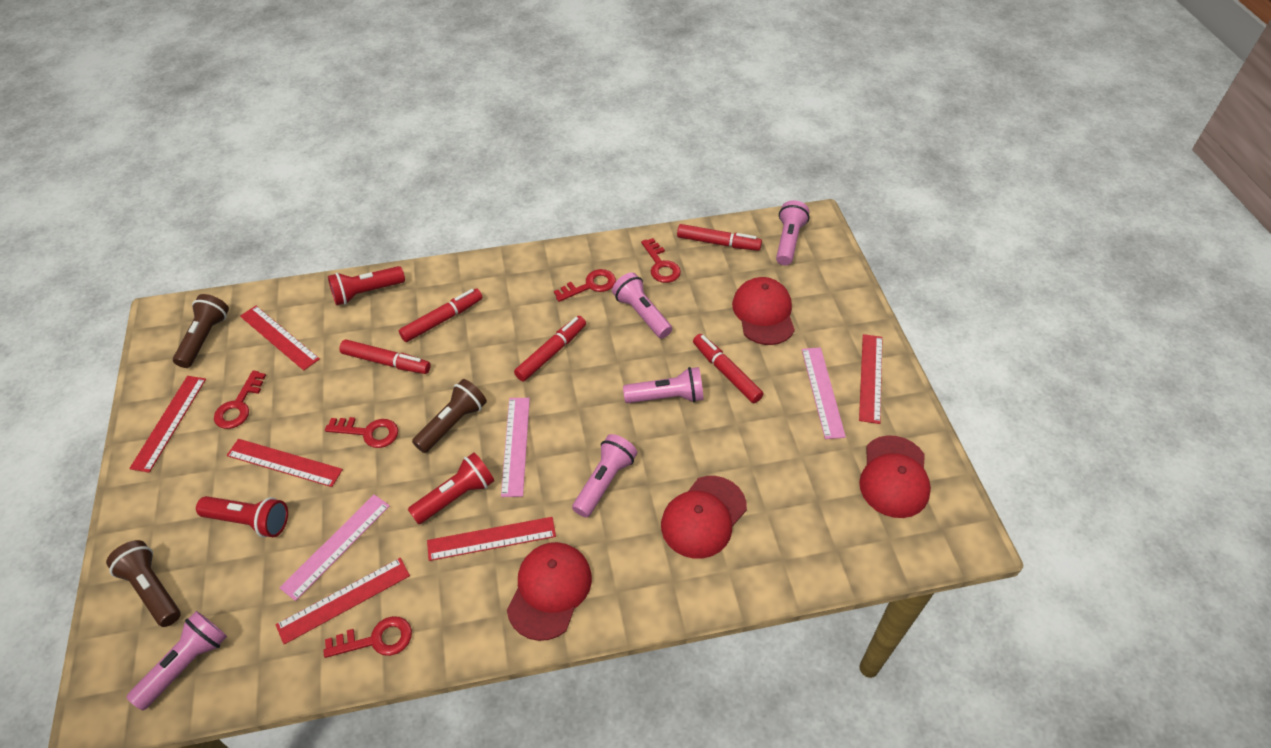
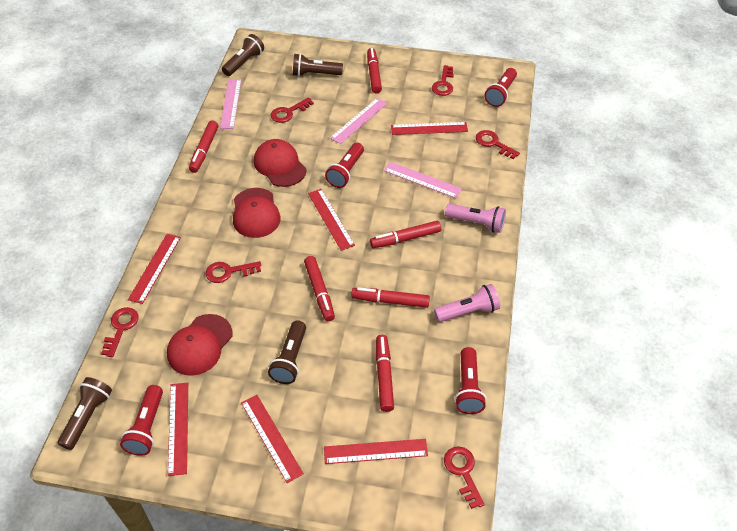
brown flashlight: [106,540,181,627] [173,294,229,368] [412,379,487,453] = 3 -> [58,377,112,450] [222,34,264,76] [268,320,306,384] [293,53,343,77] = 4
pink flashlight: [127,611,227,710] [572,434,637,518] [612,272,672,339] [623,367,704,403] [776,200,809,265] = 5 -> [434,284,500,322] [445,204,506,233] = 2
red cap: [507,542,592,641] [661,476,747,559] [732,277,795,345] [859,435,931,518] = 4 -> [167,314,232,376] [233,188,280,238] [254,139,307,187] = 3
red flashlight: [196,496,288,537] [328,266,405,305] [408,453,494,524] = 3 -> [120,385,163,456] [325,143,364,188] [455,347,486,414] [485,68,517,107] = 4
red key: [214,370,266,429] [323,616,412,658] [325,417,398,448] [554,269,616,302] [641,238,681,283] = 5 -> [101,307,139,357] [206,261,261,283] [271,97,314,123] [432,65,454,96] [444,446,485,509] [476,130,520,159] = 6
red marker: [339,339,431,374] [399,288,483,342] [514,316,586,381] [677,224,762,251] [693,334,764,403] = 5 -> [189,120,219,173] [304,256,335,321] [351,287,430,308] [367,48,382,93] [370,221,441,248] [376,335,394,412] = 6

